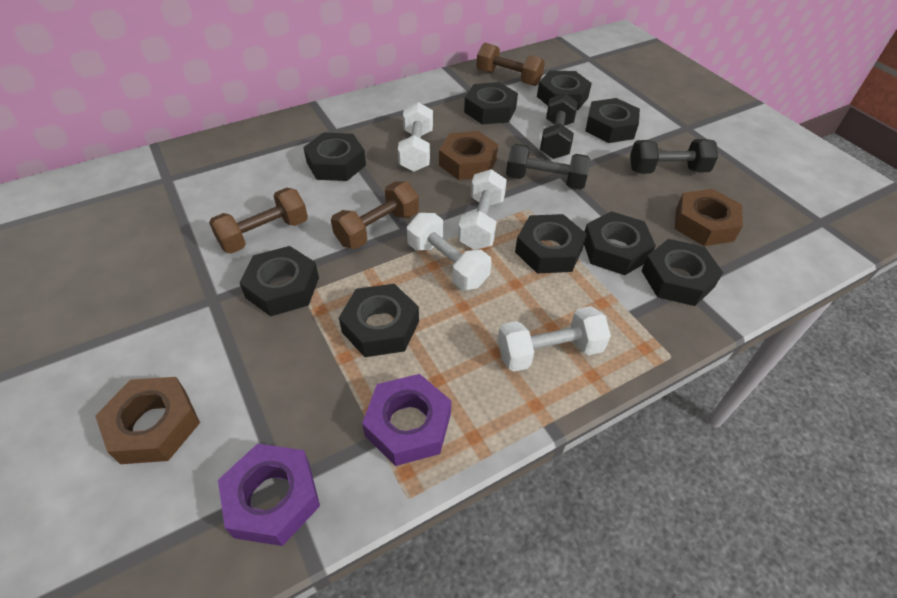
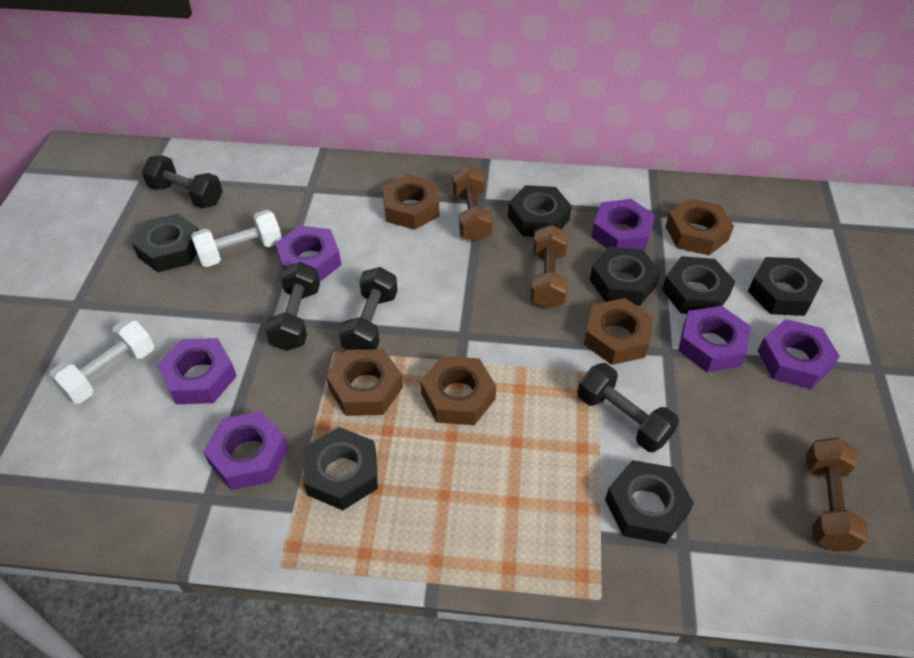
black dumbbell: [506,144,591,190] [540,93,578,159] [630,139,718,174] = 3 -> [141,155,223,208] [265,262,320,351] [339,267,398,350] [577,363,679,452] = 4
black nut: [240,246,319,316] [303,132,366,181] [339,284,419,357] [464,82,518,125] [515,214,587,274] [537,70,592,110] [584,211,656,275] [585,98,640,143] [641,239,723,306] = 9 -> [132,213,199,272] [303,427,378,510] [508,185,572,237] [590,247,660,306] [605,460,694,544] [662,256,735,314] [748,257,823,316] = 7
brown nut: [95,377,200,464] [439,131,498,180] [675,189,743,246] = 3 -> [326,349,403,416] [382,175,439,230] [421,356,496,425] [584,298,653,365] [665,198,734,255] = 5
purple nut: [218,443,320,546] [362,374,451,466] = 2 -> [157,338,237,404] [203,411,289,490] [275,226,341,282] [592,199,655,250] [678,306,751,372] [758,319,840,389] = 6
white dumbbell: [398,102,433,172] [407,213,492,290] [458,169,507,250] [497,306,611,372] = 4 -> [49,319,154,404] [191,210,282,267] = 2

